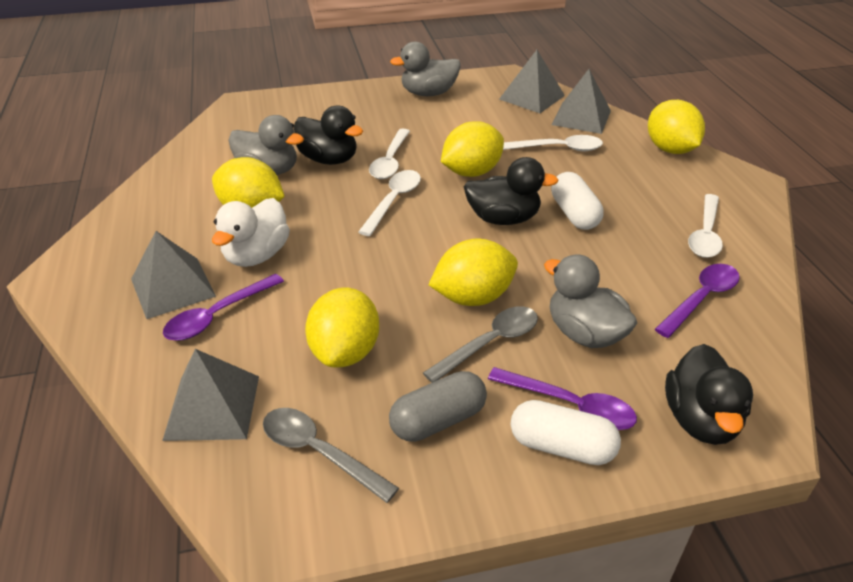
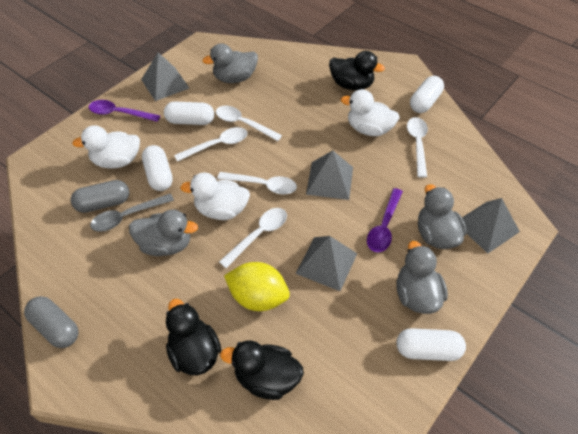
grey capsule: [389,371,487,442] = 1 -> [24,296,79,348] [71,180,129,213] = 2
grey duck: [228,115,304,175] [390,42,460,96] [544,254,637,348] = 3 -> [129,209,198,256] [203,43,258,83] [397,241,448,314] [418,184,467,249] = 4
grey spoon: [263,408,399,503] [423,306,538,383] = 2 -> [90,193,174,232] = 1
purple spoon: [163,274,284,341] [488,367,637,430] [655,264,740,338] = 3 -> [89,100,160,122] [367,188,403,252] = 2
white capsule: [511,400,621,465] [551,172,604,230] = 2 -> [142,145,173,191] [164,101,214,125] [397,328,466,361] [410,76,444,113] = 4
white duck: [212,198,290,267] = 1 -> [72,126,140,169] [180,172,250,220] [341,89,400,136] = 3
white spoon: [358,170,421,236] [369,129,410,179] [503,135,603,151] [688,194,723,258] = 4 -> [174,127,248,162] [216,106,282,141] [217,172,297,194] [219,208,287,268] [407,117,428,178] = 5
yellow lemon: [212,157,285,208] [305,288,379,368] [428,239,518,306] [441,121,504,177] [648,100,705,154] = 5 -> [224,262,290,311] = 1

